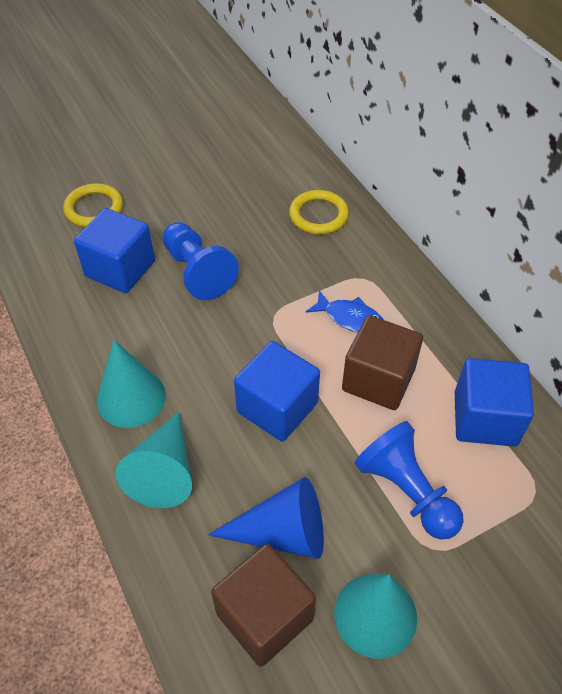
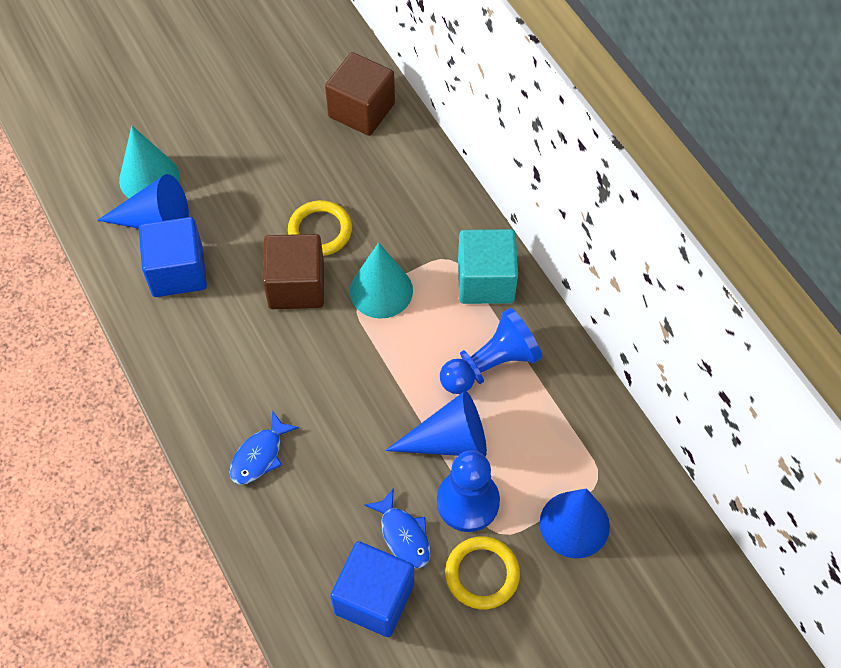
blue cone: [208,477,324,559] = 1 -> [97,174,189,229] [385,391,487,457] [540,488,610,558] = 3
blue cube: [74,208,155,293] [234,341,320,442] [455,358,534,447] = 3 -> [139,217,207,297] [330,541,414,637] = 2
blue fish: [306,290,384,333] = 1 -> [229,410,299,485] [364,488,431,568] = 2
turquoise cone: [97,340,166,428] [116,412,192,508] [334,574,417,659] = 3 -> [119,126,180,198] [350,242,413,319] = 2
turquoise cube: none = 0 -> [458,229,518,304] = 1

